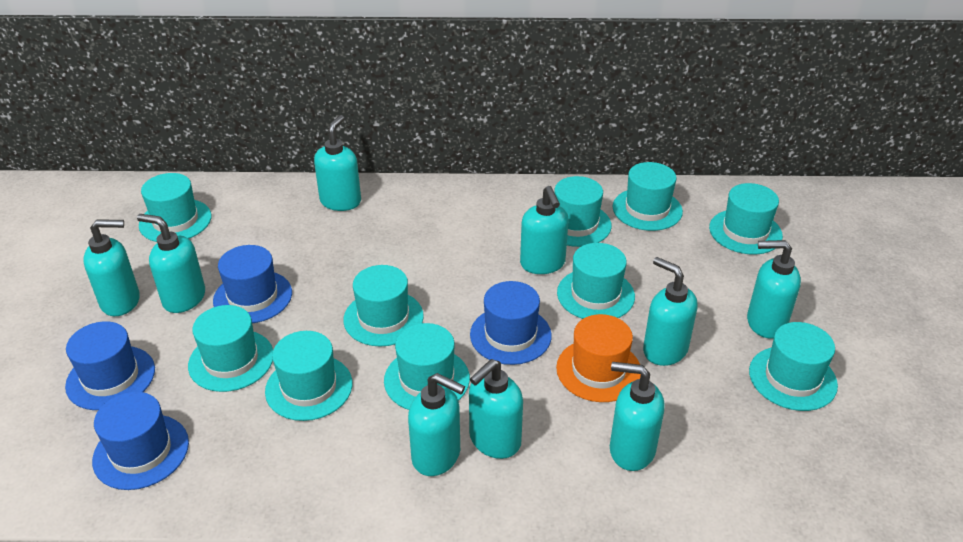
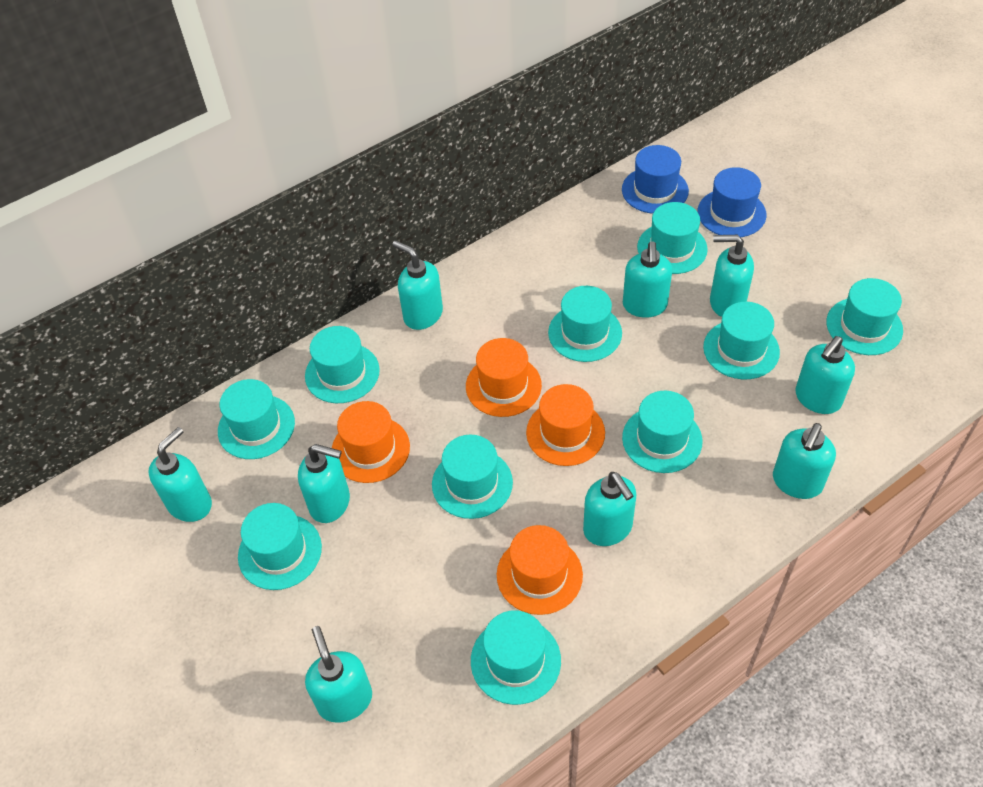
blue hat: [65,321,155,410] [92,392,189,490] [213,245,292,323] [470,281,552,365] = 4 -> [622,145,689,214] [698,167,766,237] = 2
orange hat: [556,314,641,402] = 1 -> [332,401,410,483] [466,338,542,417] [497,525,583,615] [526,384,605,466] = 4

